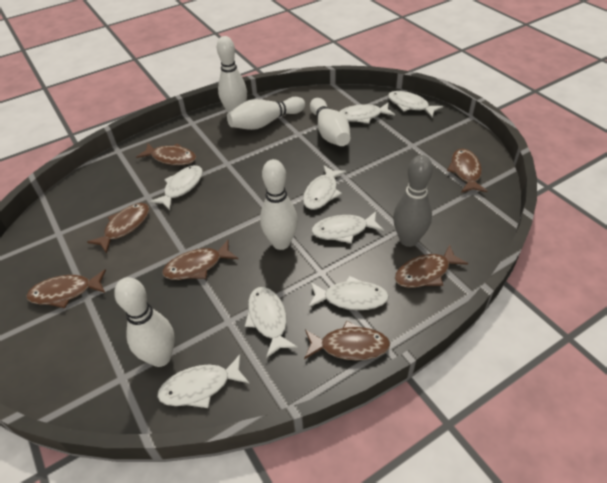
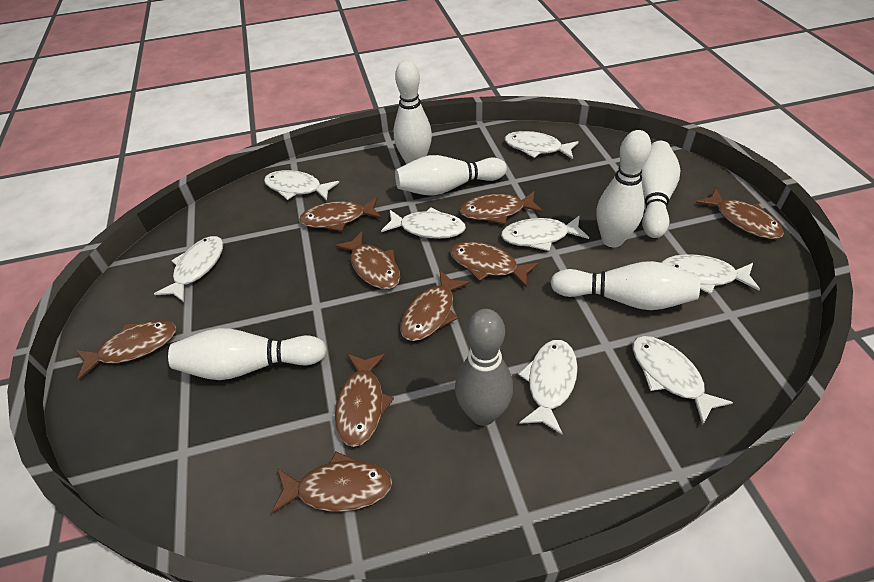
brown fish: [26,269,106,308] [87,203,149,254] [136,143,196,165] [162,240,238,280] [304,321,390,360] [395,244,468,288] [447,149,487,193] = 7 -> [75,320,176,380] [271,451,392,514] [299,197,381,232] [334,231,400,289] [335,354,394,447] [400,270,470,341] [450,242,539,288] [460,191,543,224] [695,188,784,239] = 9
white bowling pin: [114,277,175,367] [217,36,247,112] [227,97,305,130] [260,159,298,250] [310,98,350,146] = 5 -> [168,328,327,380] [394,60,432,164] [395,155,507,196] [550,261,700,310] [596,130,652,248] [641,141,680,238] = 6

